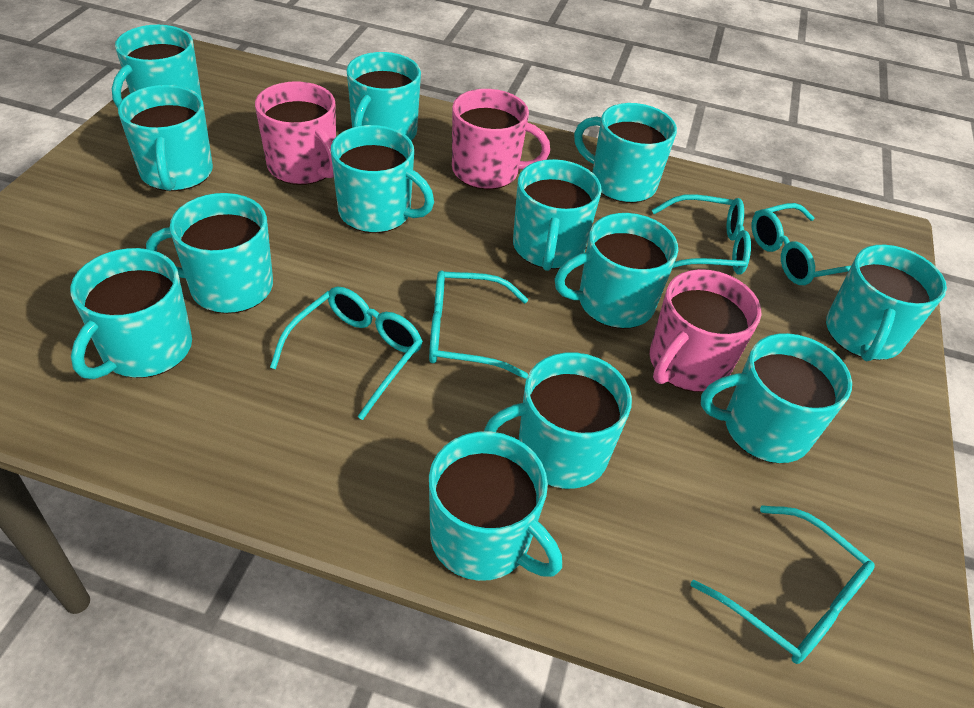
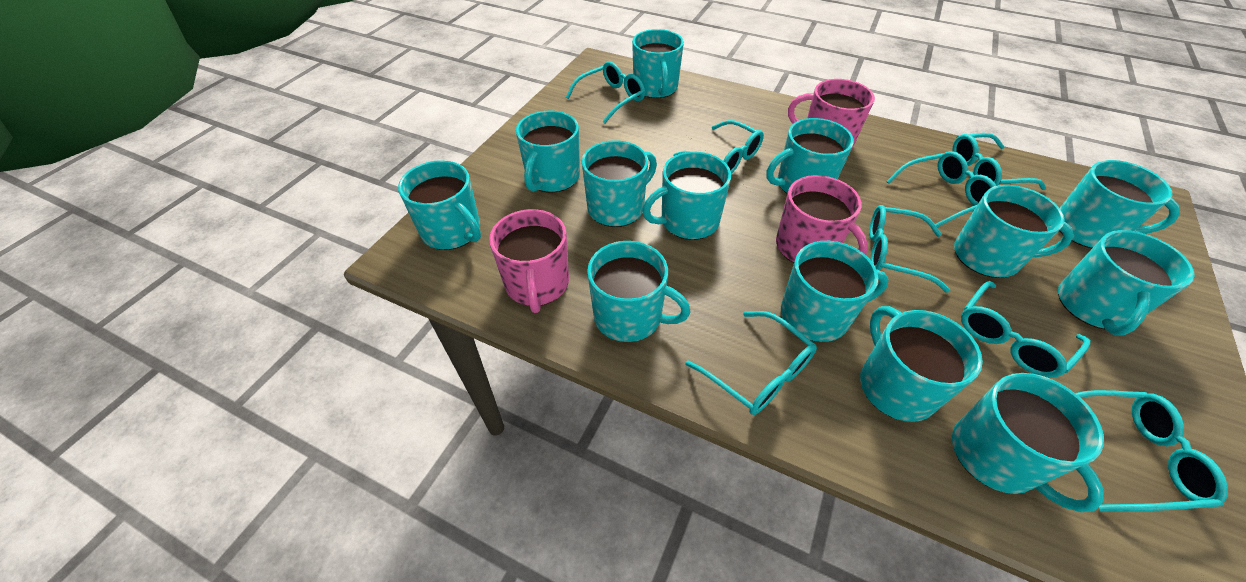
turquoise glasses: [270,286,423,420] [429,270,528,379] [652,194,751,275] [691,505,875,664] [752,203,851,285] = 5 -> [566,61,645,123] [673,120,764,174] [685,311,817,415] [869,205,950,293] [886,151,996,227] [952,133,1046,190] [961,281,1090,378] [1075,390,1228,512] = 8

